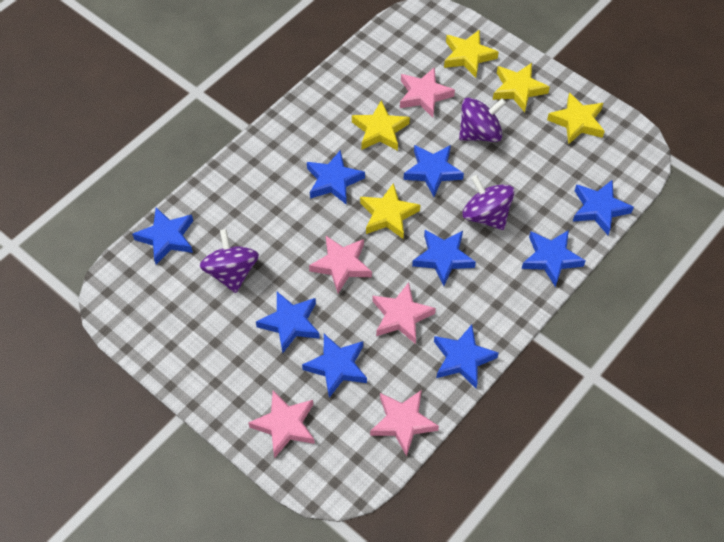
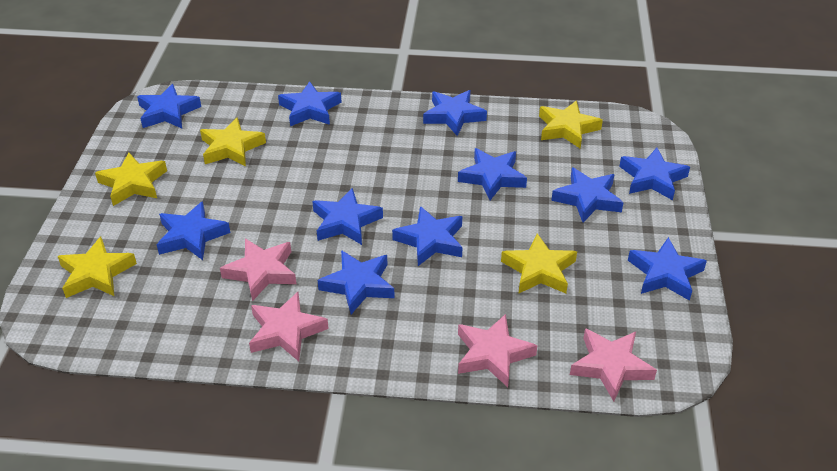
blue star: [132,207,193,265] [256,292,320,353] [302,334,367,398] [307,150,365,205] [403,145,464,197] [412,230,476,286] [434,325,499,388] [521,230,586,287] [573,179,634,235] = 9 -> [137,84,201,129] [157,201,230,260] [278,81,341,126] [312,188,383,245] [317,250,395,314] [392,206,463,266] [423,90,487,136] [458,148,527,200] [551,167,624,223] [619,148,690,200] [628,237,707,301] = 11
pink star: [248,391,315,458] [309,236,372,293] [370,390,439,456] [373,282,436,344] [400,67,455,118] = 5 -> [220,239,296,301] [249,292,329,361] [458,314,538,387] [570,328,657,401] = 4
purple spinning top: [200,229,259,293] [459,98,506,142] [463,175,515,230] = 3 -> none = 0

